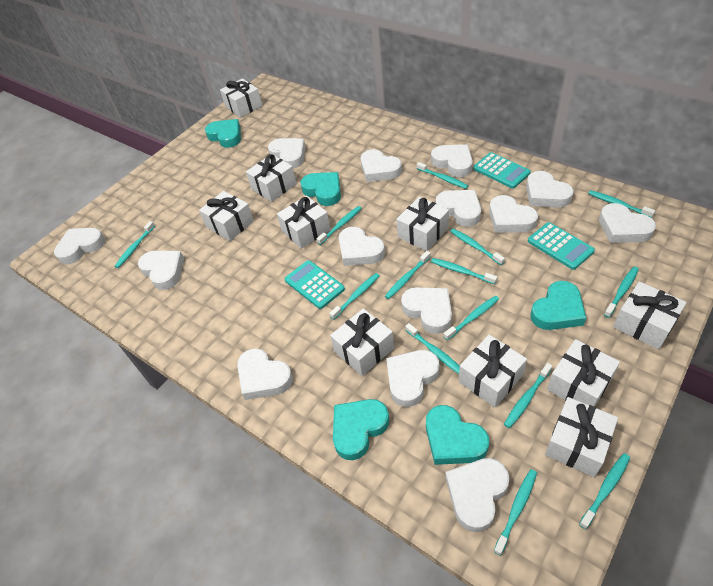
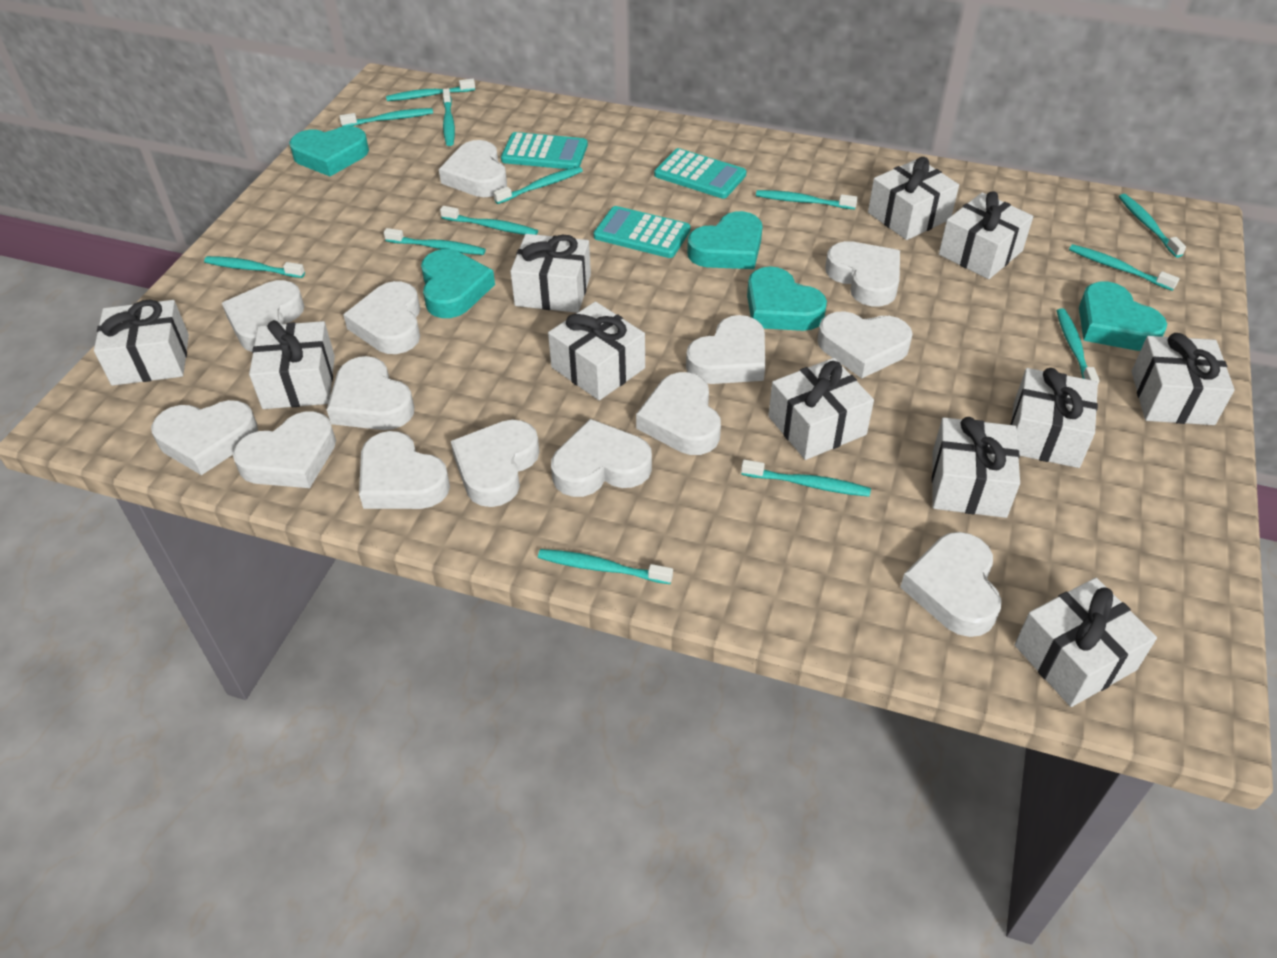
turquoise toothbrush: [114,221,155,268] [317,206,362,245] [329,273,380,320] [385,251,430,299] [405,323,460,374] [417,162,468,189] [431,258,497,284] [444,296,499,340] [450,228,505,265] [494,469,537,556] [504,363,552,428] [579,453,630,529] [588,190,655,218] [604,267,639,318] = 14 -> [204,256,305,278] [339,108,433,127] [384,228,486,255] [386,79,475,101] [440,206,538,235] [443,88,455,146] [493,166,583,204] [538,549,673,584] [741,460,871,497] [756,190,858,209] [1057,308,1100,384] [1069,244,1179,291] [1119,194,1186,258] = 13
white gift: [199,191,254,241] [220,78,262,118] [246,154,297,202] [277,196,331,249] [330,308,394,376] [397,197,449,251] [459,335,527,407] [545,397,618,477] [547,339,620,407] [613,282,687,349] = 10 -> [94,300,189,386] [249,320,335,409] [510,234,591,313] [548,302,645,401] [768,358,874,460] [868,157,959,240] [932,417,1020,518] [939,191,1033,279] [1010,368,1098,468] [1015,578,1157,707] [1132,333,1235,425] = 11

